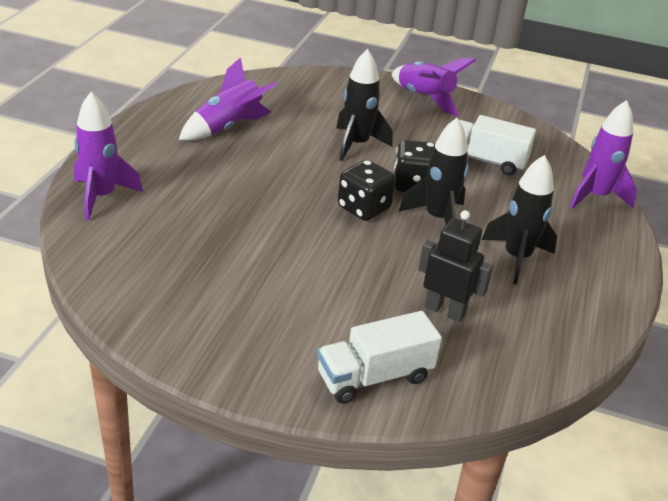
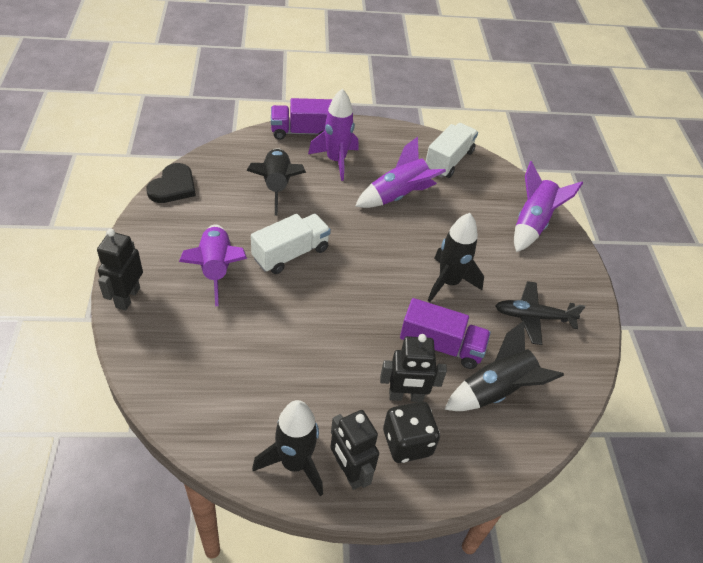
black dice: [338,160,396,221] [394,140,435,192] = 2 -> [383,402,440,463] = 1
black heart: none = 0 -> [146,163,196,203] = 1
black plane: none = 0 -> [496,281,585,345] = 1
black robot: [418,210,493,322] = 1 -> [97,229,143,311] [330,410,379,490] [380,334,447,402] = 3
black rocket: [336,49,393,161] [399,118,469,224] [482,155,557,284] = 3 -> [247,148,306,216] [252,400,323,496] [428,213,484,302] [444,321,564,411] = 4
purple truck: none = 0 -> [271,98,333,140] [400,298,491,369] = 2

